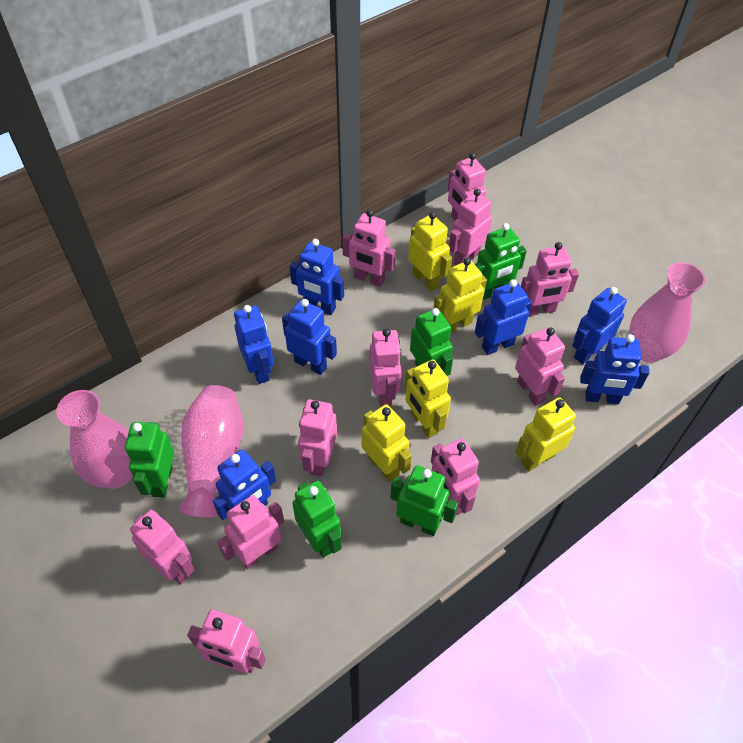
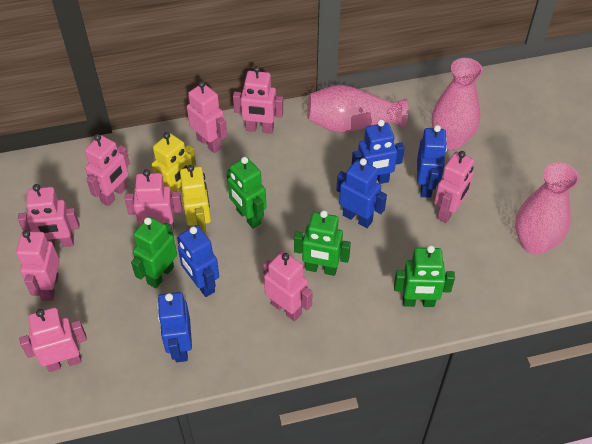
blue robot: [213,450,276,520] [234,305,274,384] [282,299,337,375] [290,239,344,315] [475,279,532,355] [572,287,627,364] [580,334,650,404] = 7 -> [157,292,192,362] [177,225,219,297] [336,158,387,228] [352,120,405,184] [417,125,447,198] = 5
green robot: [125,422,174,498] [292,480,342,558] [390,465,458,536] [410,308,453,376] [475,223,527,300] = 5 -> [131,217,177,288] [226,157,266,229] [294,210,351,276] [394,245,455,307] = 4
pink robot: [130,510,195,584] [187,609,266,673] [217,495,284,569] [298,399,337,477] [342,210,395,287] [370,328,402,407] [431,438,480,515] [448,153,487,220] [449,189,492,265] [515,327,565,406] [521,242,579,316] = 11 -> [16,230,60,301] [18,184,79,248] [19,307,87,372] [85,134,130,206] [125,169,182,233] [187,81,227,153] [233,66,283,134] [263,251,313,321] [434,151,474,223] = 9
yellow robot: [362,404,412,482] [405,359,451,438] [408,212,452,292] [433,258,487,333] [515,397,576,472] = 5 -> [152,132,196,194] [180,165,211,235] = 2

